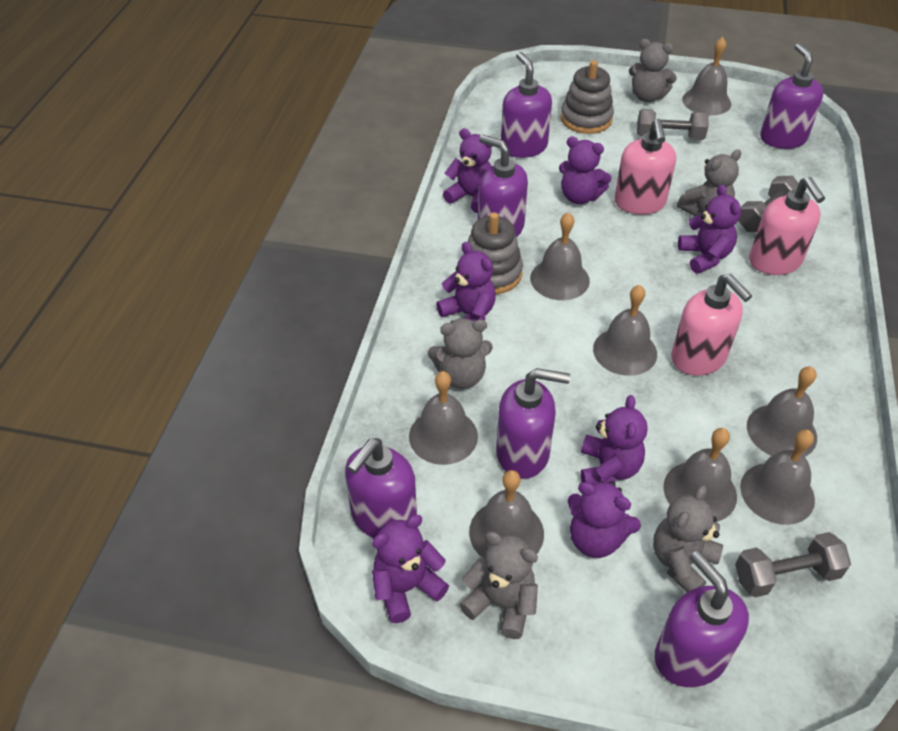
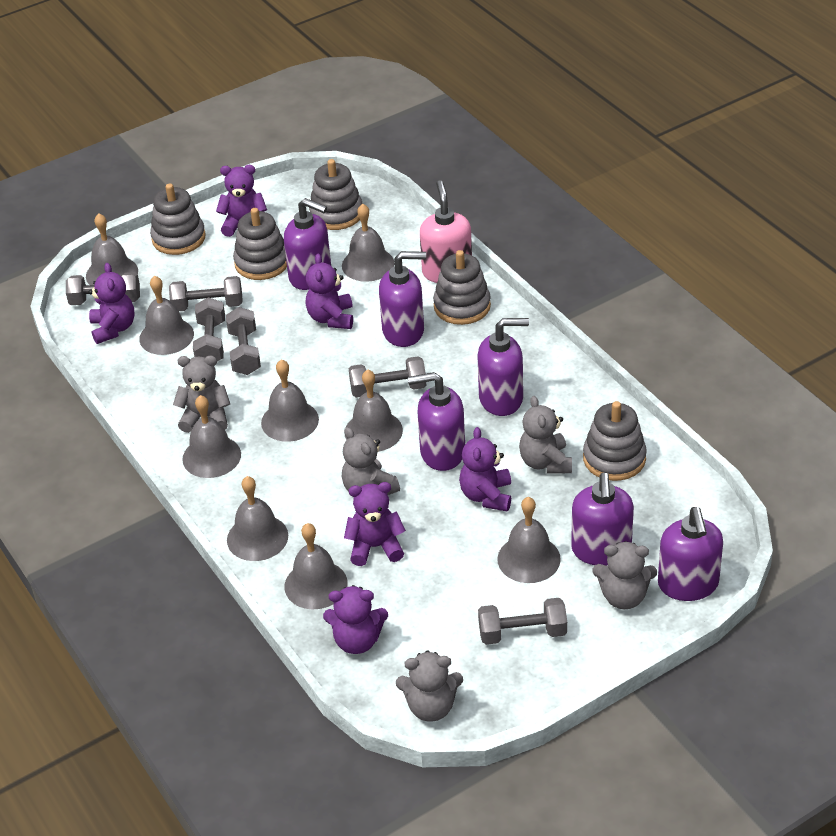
grey bell: [409,371,478,465] [469,470,544,559] [530,212,590,300] [593,285,657,376] [663,428,737,522] [682,37,731,116] [740,429,815,525] [747,366,817,457] = 8 -> [86,213,138,285] [139,275,194,355] [182,395,241,478] [227,476,288,561] [261,359,319,442] [285,523,348,609] [342,204,395,282] [345,370,403,452] [497,497,561,583] = 9
grey dumbbell: [637,109,709,140] [735,532,851,597] [738,176,799,232] = 3 -> [66,272,140,305] [169,276,243,311] [193,297,225,361] [226,307,261,375] [349,356,426,398] [478,598,567,645] = 6
grey stacking toy: [463,212,523,294] [561,60,614,134] = 2 -> [150,183,206,255] [233,208,287,280] [309,159,362,230] [433,250,491,325] [583,401,647,481] = 5
pink soap dispenser: [615,119,676,215] [671,274,752,376] [749,177,825,275] = 3 -> [420,180,472,283] = 1
purple teddy bear: [372,515,449,623] [436,242,496,322] [443,128,492,213] [559,136,612,204] [568,481,641,558] [581,395,648,485] [678,184,741,273] = 7 -> [89,263,134,344] [216,165,267,237] [306,253,353,329] [323,585,388,654] [344,482,406,566] [459,427,511,512] = 6

